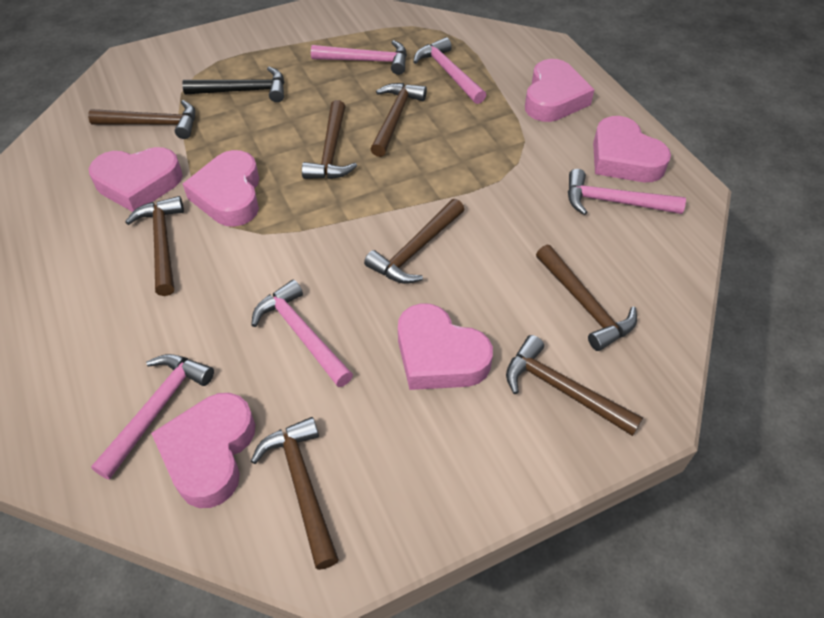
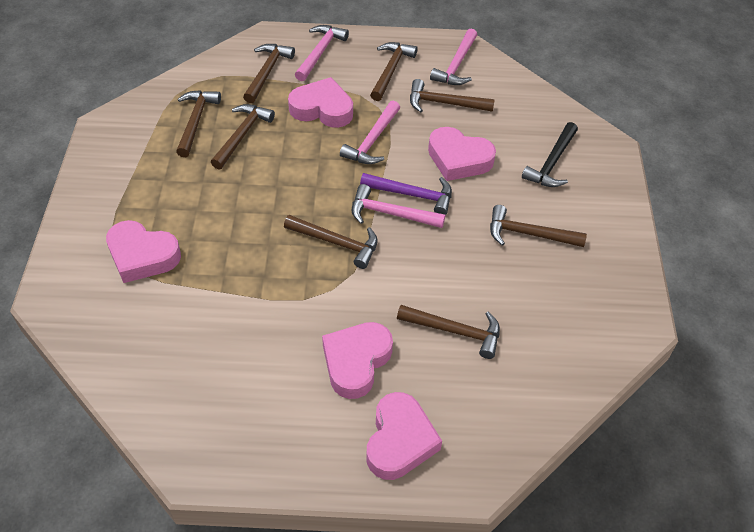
pink hammer: [91,354,214,480] [251,279,353,387] [311,40,407,75] [413,37,486,104] [568,169,686,215] = 5 -> [295,25,349,81] [340,101,400,164] [352,184,445,228] [430,29,477,85] = 4
pink heart: [89,147,183,212] [151,393,255,508] [183,150,259,227] [398,303,493,390] [525,59,594,122] [593,116,671,182] = 6 -> [106,220,181,283] [288,77,353,128] [322,322,393,399] [366,392,442,480] [428,127,496,181] = 5
purple hammer: none = 0 -> [360,173,452,215] = 1

